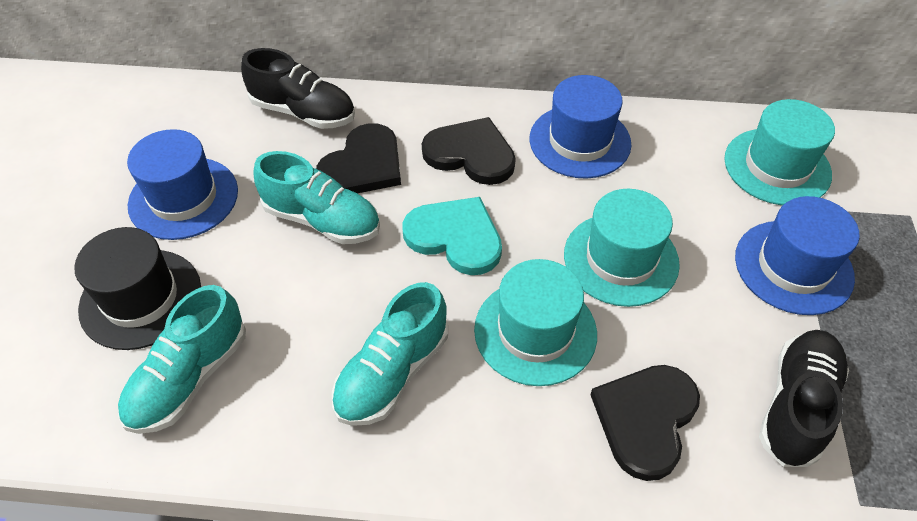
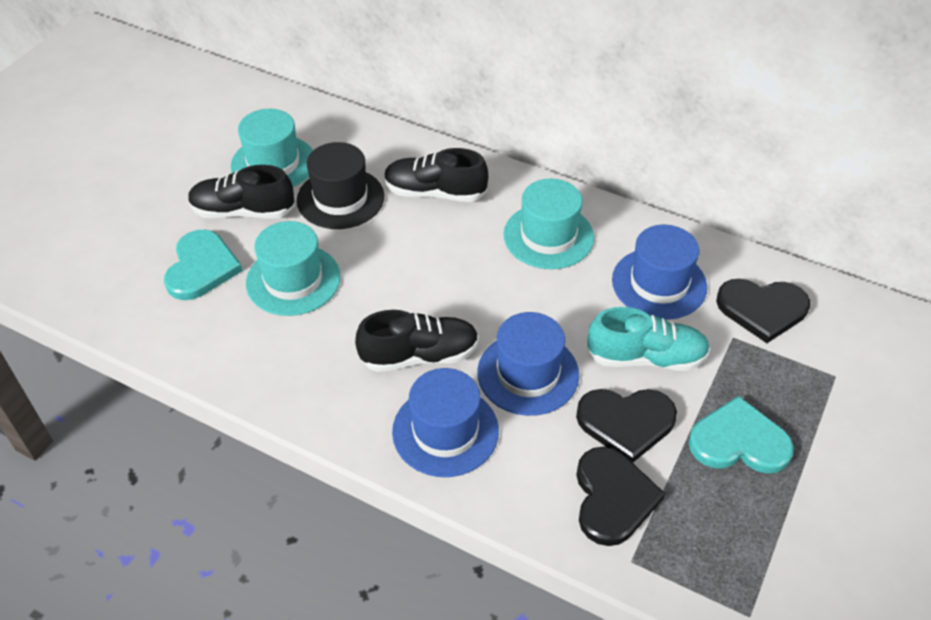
black shoe: [241,48,355,129] [759,330,849,467] = 2 -> [188,165,295,219] [355,310,479,372] [384,148,488,202] = 3
turquoise heart: [403,197,502,275] = 1 -> [164,230,243,300] [688,396,794,474] = 2
turquoise shoe: [118,285,246,434] [253,151,380,244] [332,282,448,426] = 3 -> [587,307,710,371] = 1

